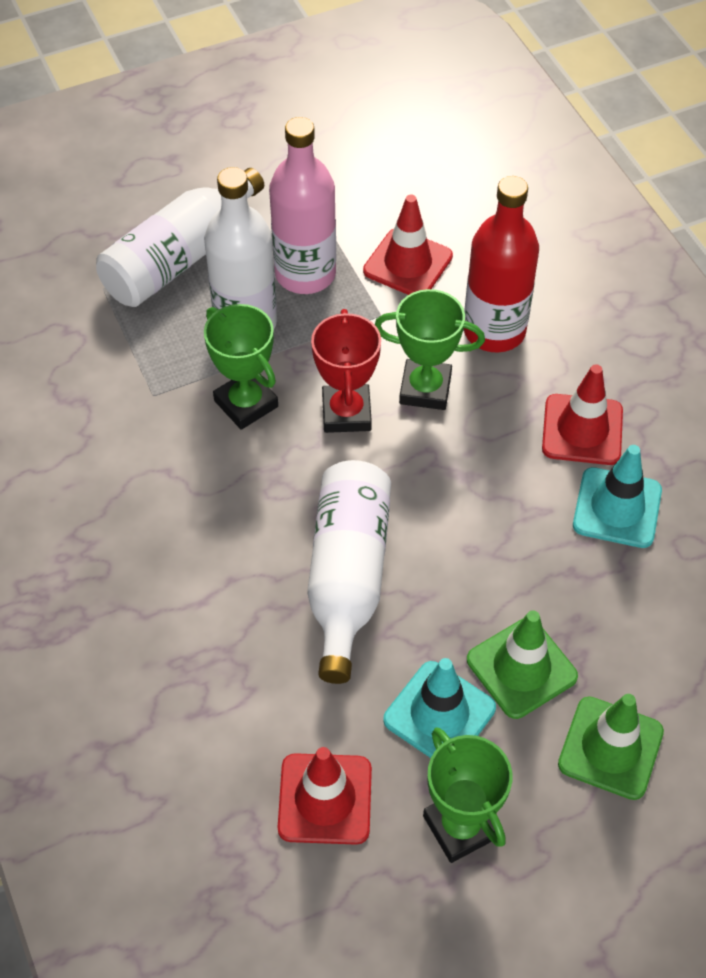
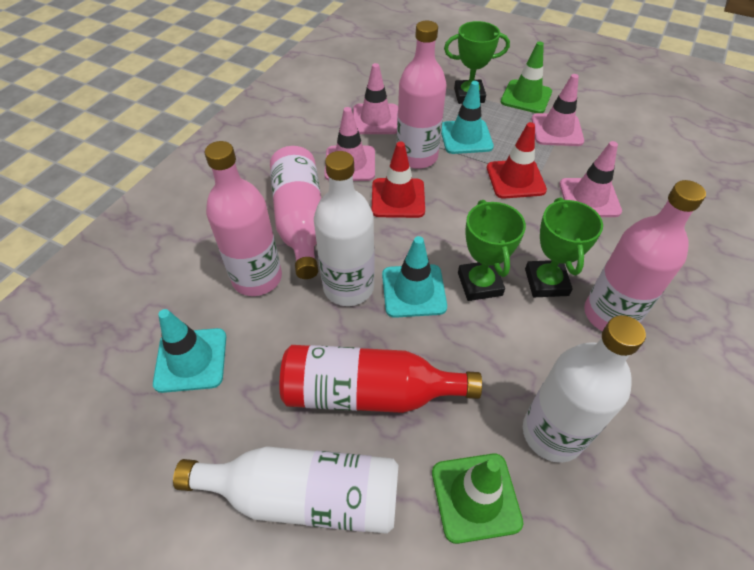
pink bottle: [269,117,336,294] = 1 -> [205,141,282,296] [270,146,321,279] [397,21,446,169] [584,180,706,331] = 4
pink traffic cone: none = 0 -> [324,107,375,181] [353,63,398,134] [532,74,584,146] [560,141,622,217] = 4
red traffic cone: [278,747,372,845] [363,195,453,295] [542,364,623,465] = 3 -> [372,141,425,218] [487,122,547,199] = 2
red trophy: [311,309,381,433] = 1 -> none = 0
turquoise traffic cone: [383,658,496,758] [573,445,662,548] = 2 -> [153,309,226,393] [382,236,447,318] [441,81,494,154] = 3

